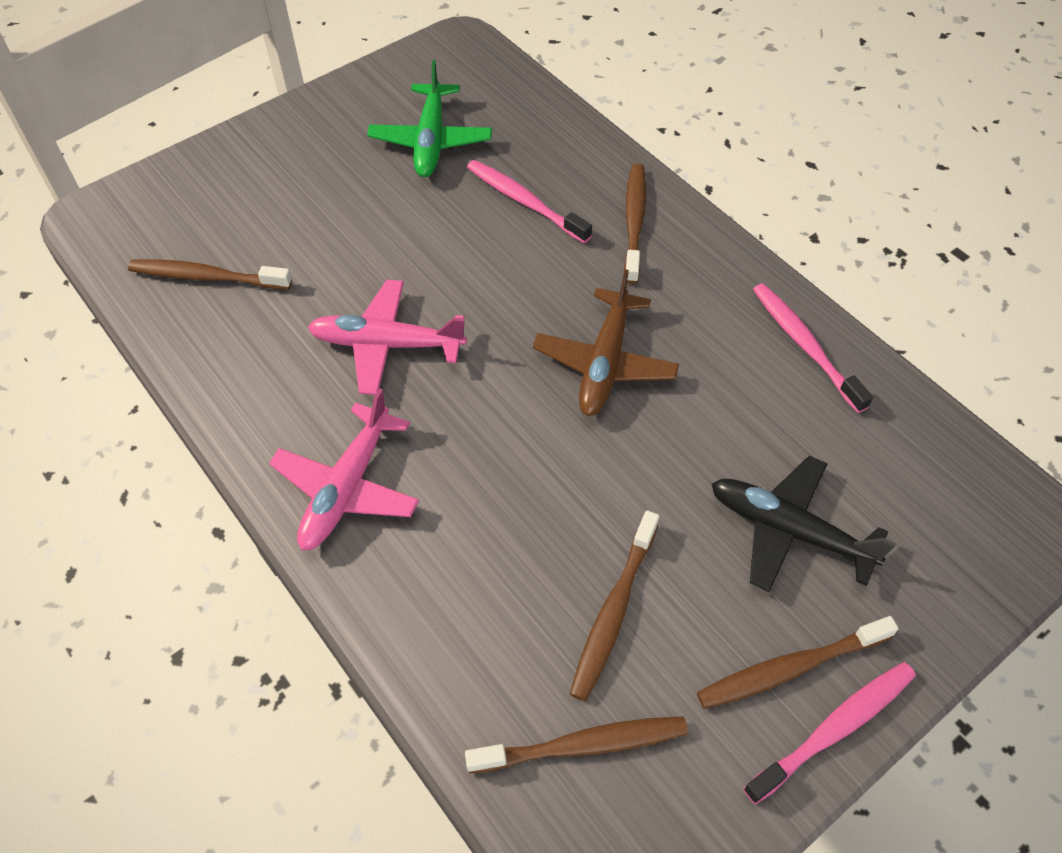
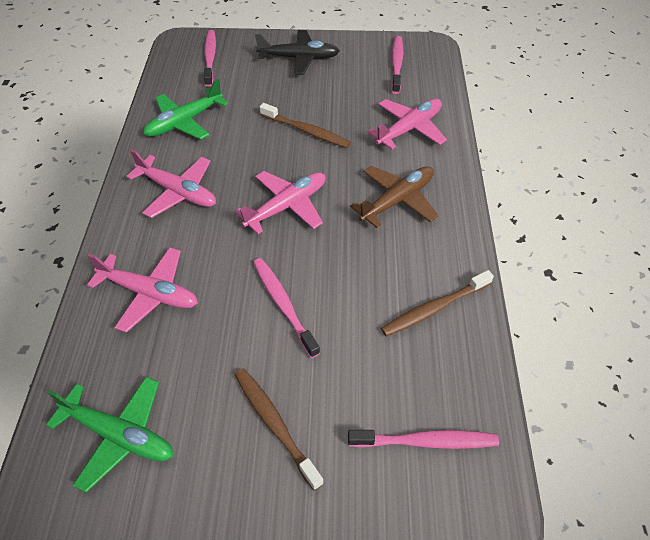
brown toothbrush: [128,259,292,290] [465,716,688,774] [570,510,659,701] [624,163,646,284] [697,616,899,709] = 5 -> [234,368,324,491] [260,103,351,148] [381,270,494,337] = 3
green plane: [367,60,492,177] = 1 -> [46,377,173,493] [143,79,228,140] = 2
pink plane: [269,388,419,551] [308,280,467,395] = 2 -> [87,247,198,333] [126,150,216,218] [235,171,326,234] [367,99,447,149] = 4
pink toothbrush: [467,160,592,243] [743,662,916,804] [753,283,873,413] = 3 -> [204,30,216,87] [253,258,320,358] [348,430,499,449] [391,36,403,94] = 4

